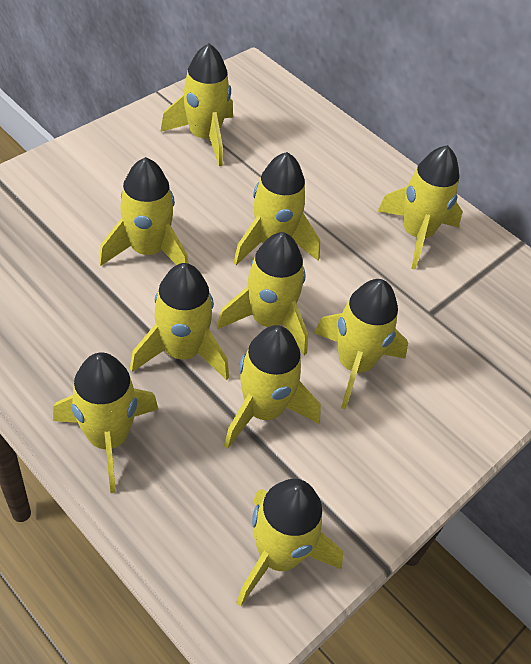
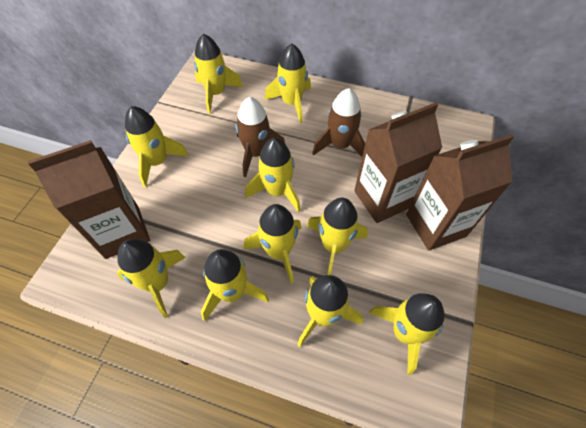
brown carton: none = 0 -> [28,140,150,259] [354,102,442,223] [406,134,514,251] = 3
brown rocket: none = 0 -> [235,97,286,177] [312,88,365,157] = 2

